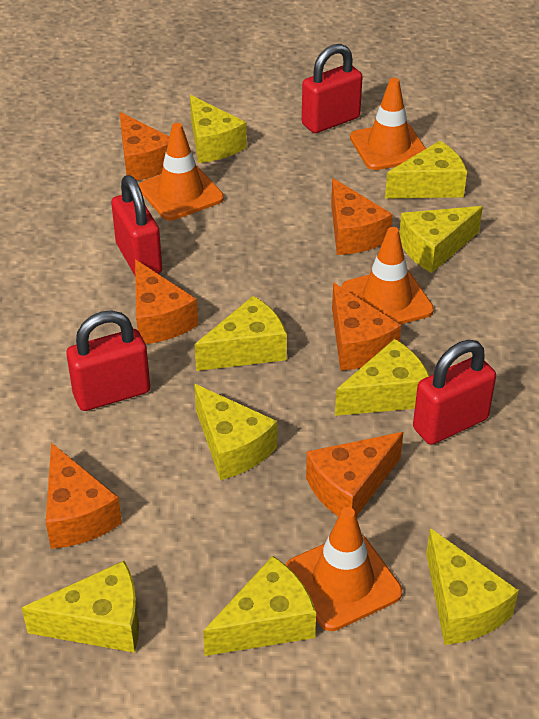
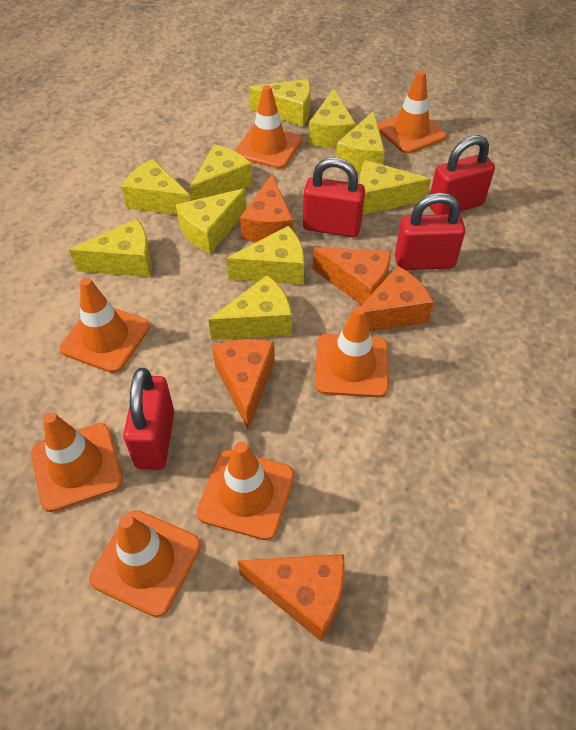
orange cheese: [46,443,122,549] [120,112,169,181] [135,259,198,344] [306,432,403,517] [331,178,393,255] [332,283,401,371] = 6 -> [212,339,275,431] [238,554,345,641] [240,174,293,243] [313,247,391,305] [361,266,434,332] = 5
orange traffic cone: [139,123,224,220] [285,507,402,631] [342,227,434,324] [350,78,426,170] = 4 -> [31,412,123,512] [60,277,150,373] [89,510,201,617] [197,441,294,540] [235,85,302,169] [315,306,389,398] [377,70,447,154] = 7
yellow cheese: [22,561,139,653] [190,95,247,163] [194,384,277,480] [195,296,287,371] [203,556,316,656] [335,339,429,416] [385,141,467,199] [399,206,483,273] [426,528,519,645] = 9 -> [69,219,152,277] [121,159,191,215] [176,188,247,254] [190,145,253,201] [208,275,292,340] [226,226,304,285] [249,79,311,127] [308,89,356,148] [336,111,385,172] [359,160,431,215] = 10

